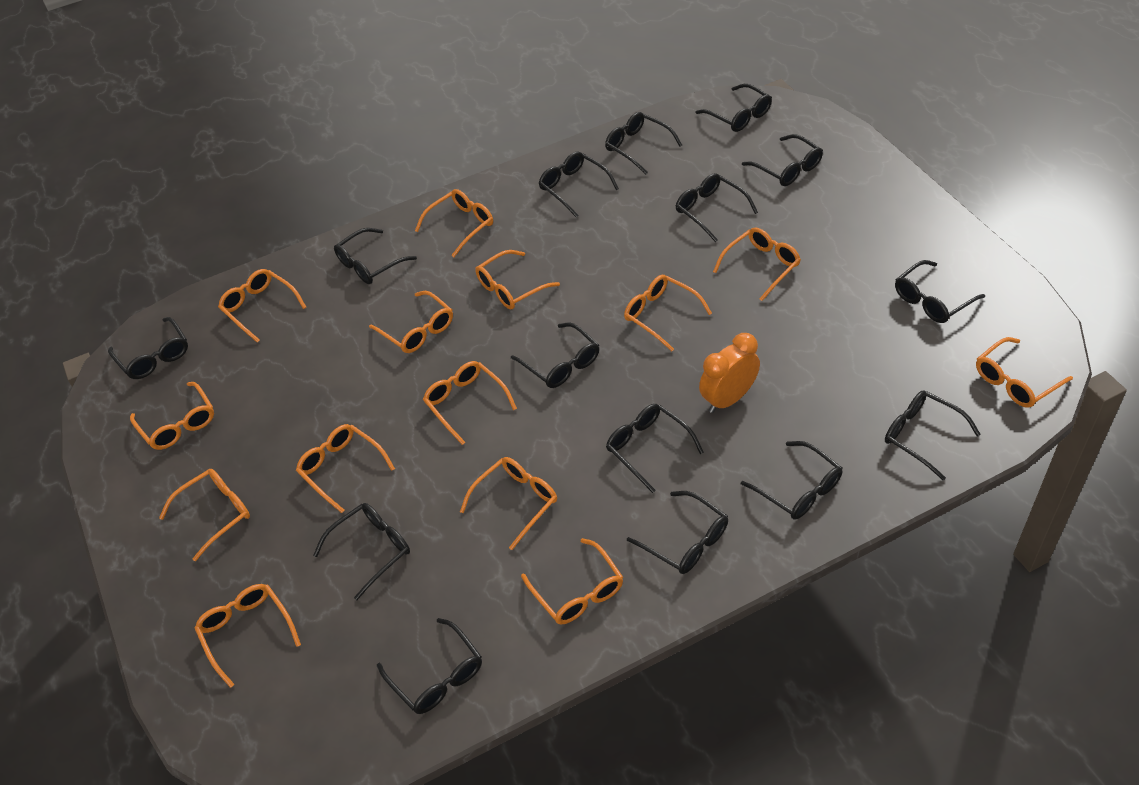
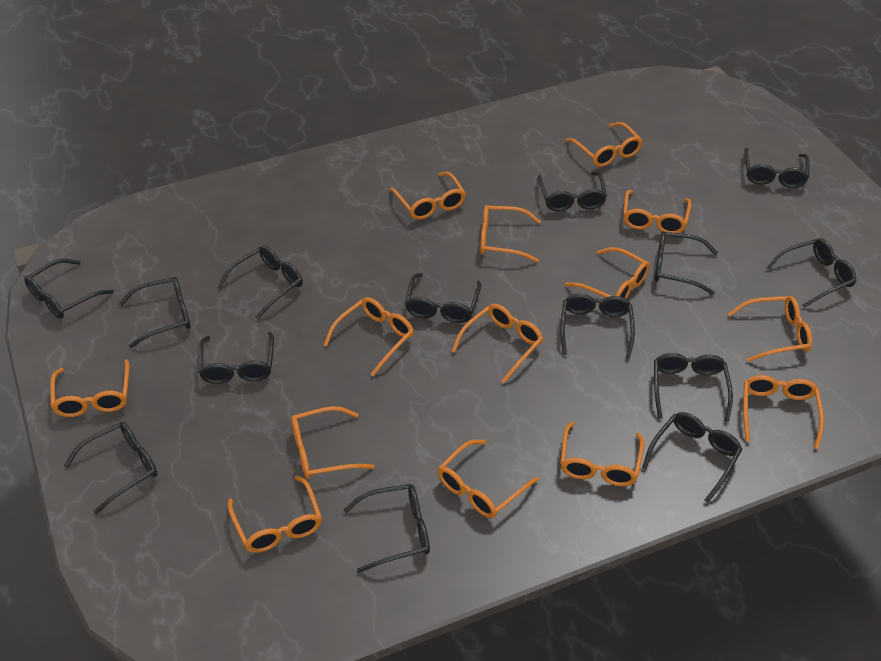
black glasses: [108,317,188,379] [313,503,410,600] [334,228,417,284] [377,618,482,714] [511,323,599,388] [538,152,619,217] [605,112,682,174] [606,404,704,493] [627,491,728,574] [676,173,758,242] [696,84,772,132] [741,441,842,520] [742,134,823,186] [885,390,981,480] [895,260,985,323] = 15 -> [24,259,114,319] [64,422,158,514] [119,277,191,348] [198,332,274,384] [218,246,303,319] [344,484,430,573] [405,273,481,323] [538,172,607,211] [560,294,635,359] [642,412,743,503] [654,231,718,295] [654,353,733,422] [744,148,810,188] [766,238,856,308] = 14
orange clock: [699,333,760,413] = 1 -> none = 0

